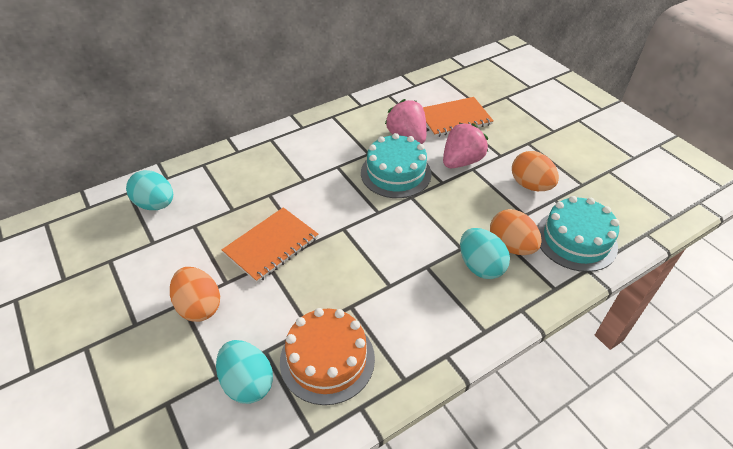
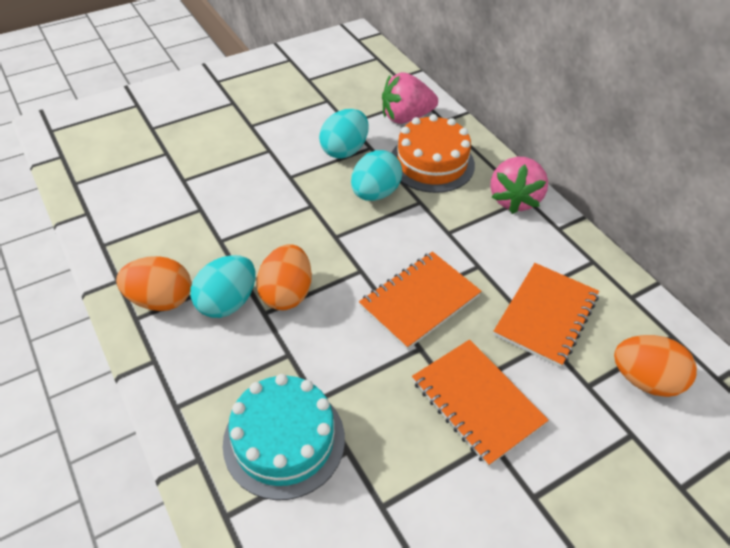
orange notebook: [222,207,318,283] [423,97,494,137] = 2 -> [359,252,482,350] [412,339,548,467] [493,263,599,367] = 3
turquoise cake: [361,133,432,198] [537,196,619,272] = 2 -> [223,374,345,500] = 1

